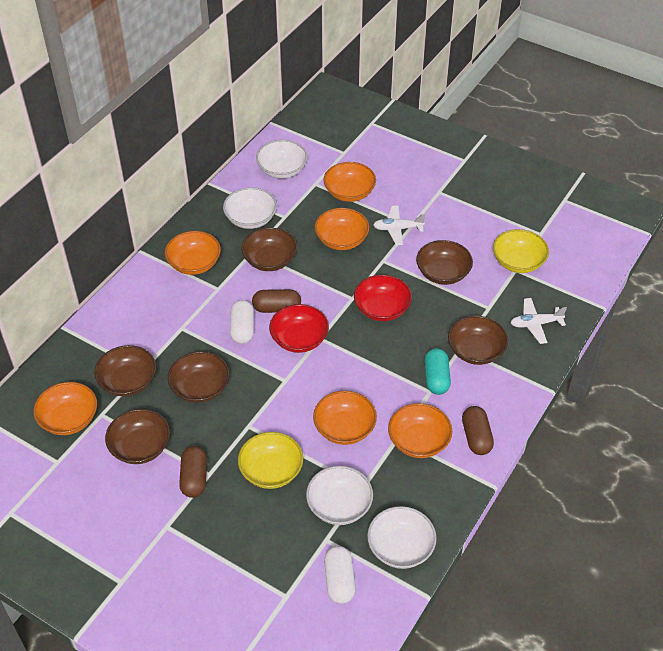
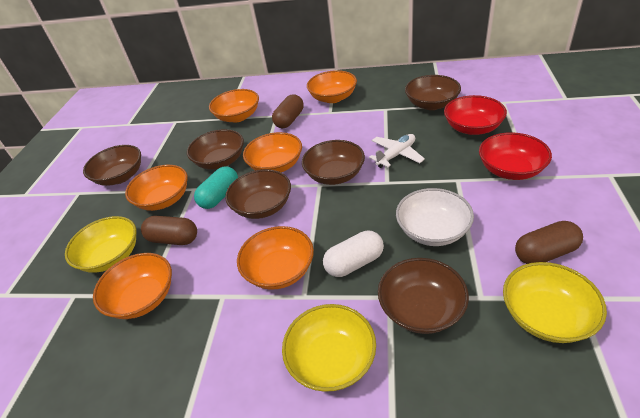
white bowl: [223,187,277,229] [256,140,308,179] [306,466,373,525] [367,506,437,569] = 4 -> [396,188,474,246] = 1
white capsule: [230,300,254,344] [324,546,355,604] = 2 -> [323,231,384,277] = 1
white plane: [373,206,425,245] [511,298,567,344] = 2 -> [369,134,425,168] = 1
yellow bowl: [238,432,303,489] [493,229,549,273] = 2 -> [65,216,137,273] [282,304,376,392] [503,262,607,343] = 3

